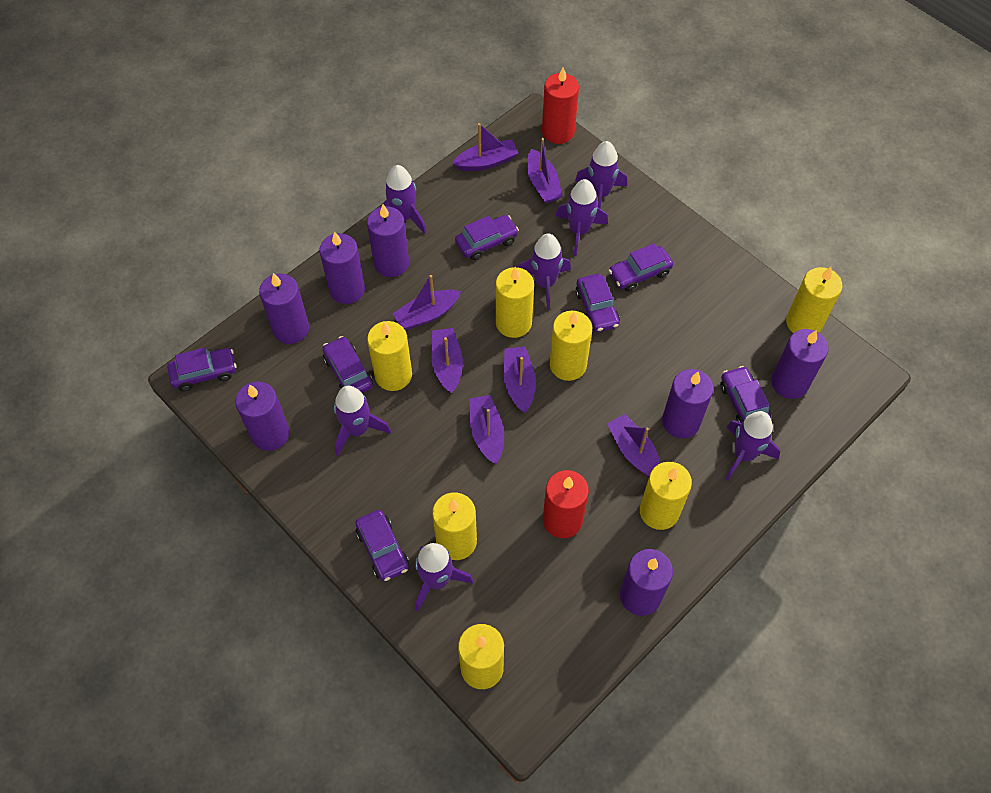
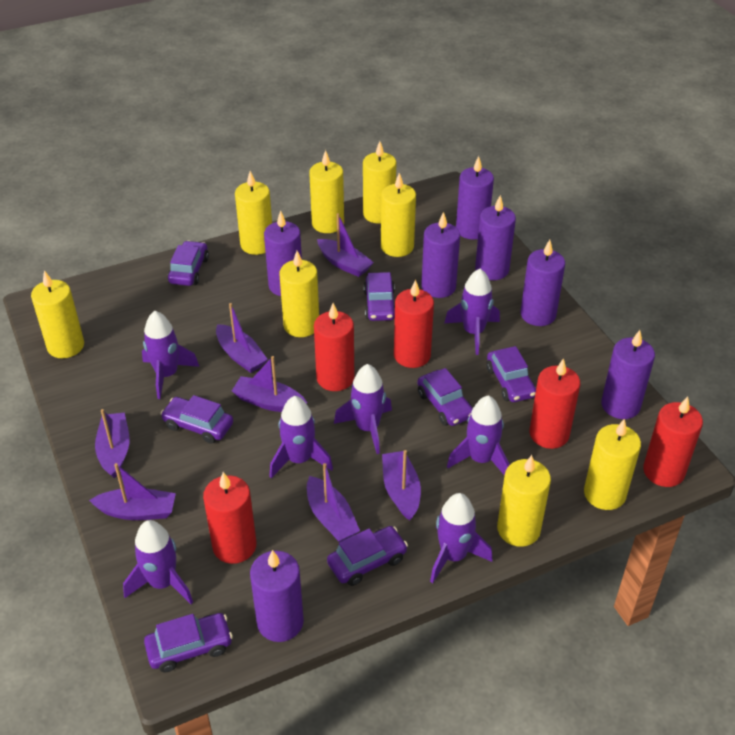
red candle: [542,67,579,144] [543,470,589,538] = 2 -> [203,472,256,564] [314,303,354,391] [394,279,434,368] [530,358,580,449] [643,396,703,487] = 5
yellow candle: [367,321,412,391] [432,492,477,560] [458,624,504,689] [496,267,534,338] [550,311,592,381] [640,462,692,530] [786,267,843,333] = 7 -> [31,270,84,358] [235,171,272,255] [280,251,319,337] [309,150,344,233] [363,141,396,224] [381,173,416,257] [497,455,551,547] [584,419,641,510] = 8

